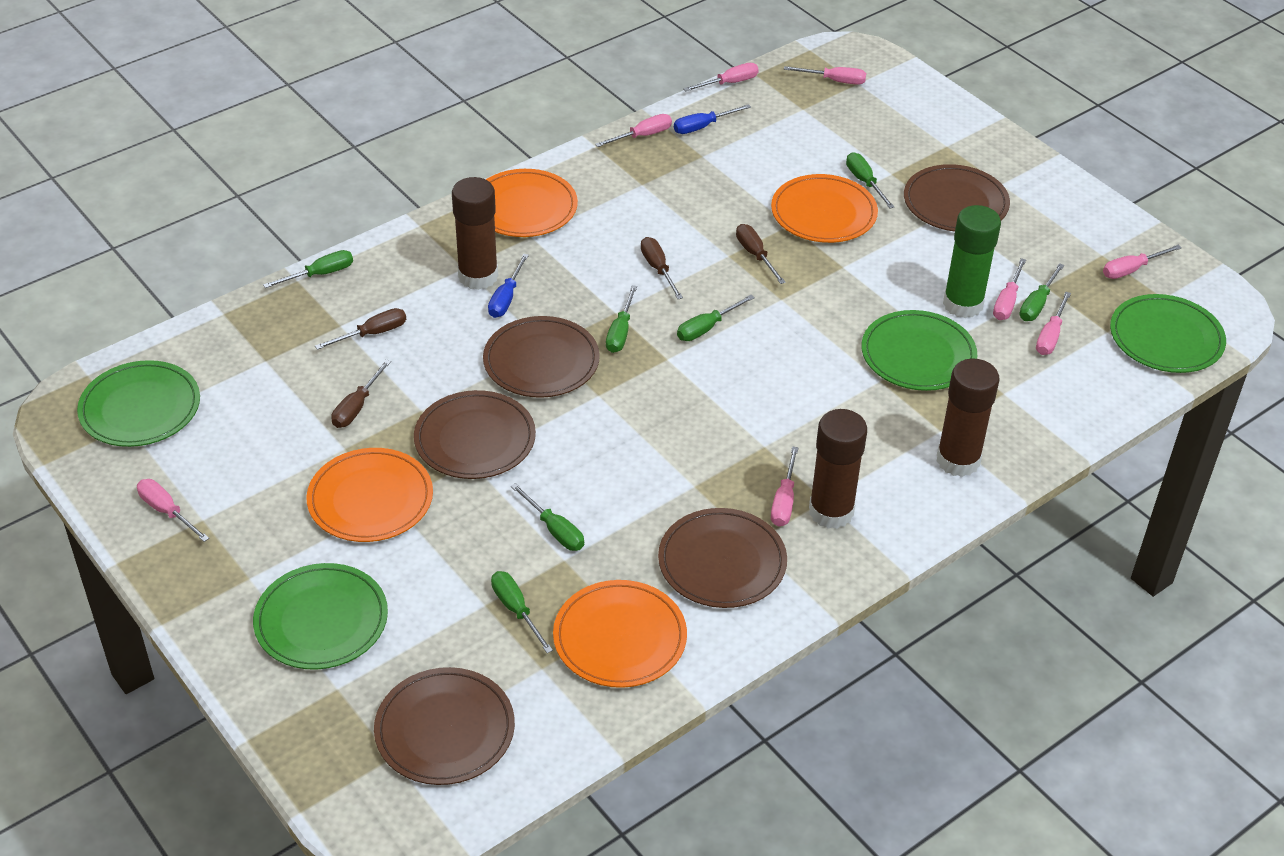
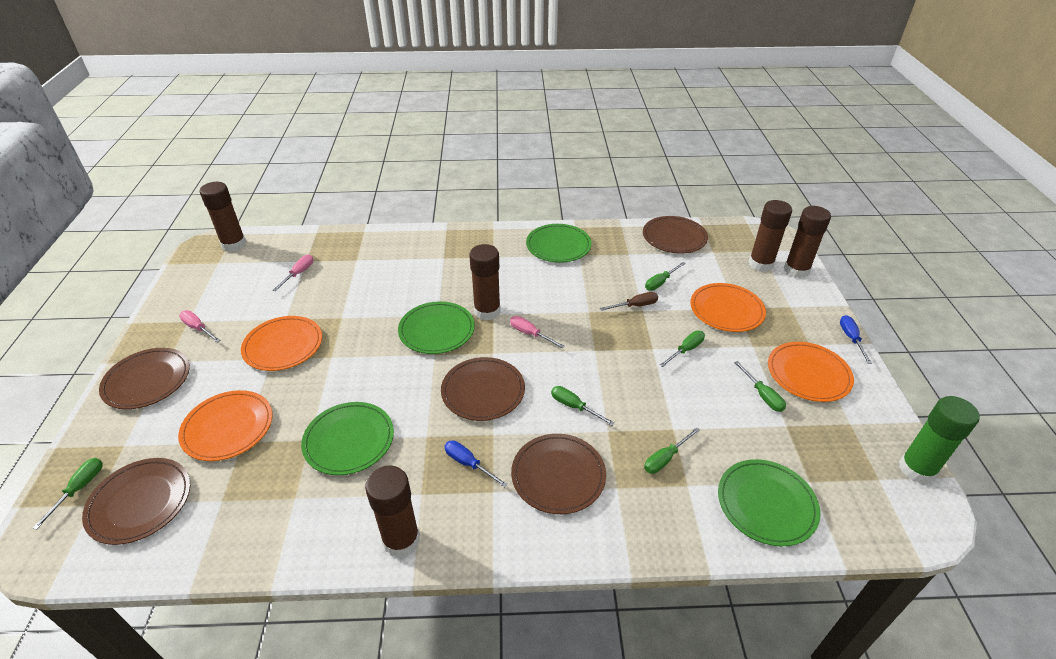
brown glue stick: [452,177,498,290] [809,409,867,529] [936,358,1000,477] = 3 -> [199,182,246,252] [365,465,420,558] [469,244,501,320] [749,200,792,272] [784,206,831,278] = 5
brown screwdriver: [315,308,406,350] [331,359,391,428] [641,237,683,299] [736,224,786,284] = 4 -> [600,292,658,311] = 1
green screwdriver: [263,250,353,288] [491,571,553,653] [511,483,584,551] [606,285,637,353] [677,295,755,341] [846,152,894,209] [1019,263,1064,321] = 7 -> [32,458,102,530] [551,386,615,426] [644,427,700,474] [645,262,686,291] [660,330,705,367] [734,361,786,412] = 6
pink screwdriver: [137,479,209,542] [595,114,672,147] [683,63,759,91] [771,446,798,527] [784,66,866,85] [993,258,1026,320] [1036,292,1071,355] [1103,245,1182,279] = 8 -> [179,310,220,342] [272,255,313,291] [510,316,565,348] = 3

